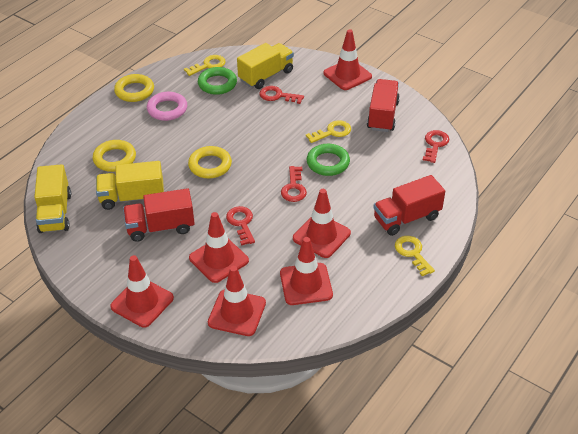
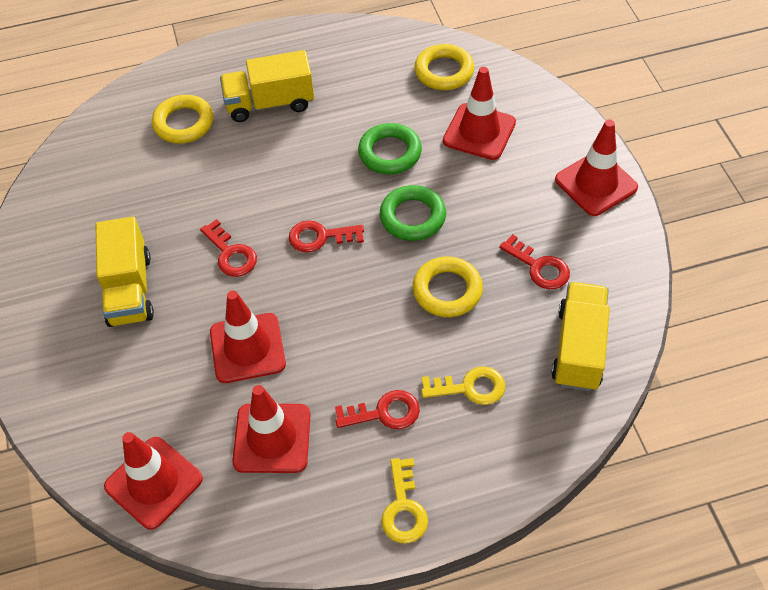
pink ring: [147,92,187,121] = 1 -> none = 0
red traffic cone: [110,255,174,328] [189,212,249,283] [208,266,266,336] [280,237,333,305] [293,189,351,258] [323,29,372,90] = 6 -> [104,432,203,530] [210,291,286,383] [232,385,310,473] [443,67,516,160] [555,119,638,216] = 5
red truck: [123,188,195,242] [367,79,400,132] [373,175,445,236] = 3 -> none = 0
yellow key: [184,55,226,76] [306,120,351,143] [395,236,435,276] = 3 -> [381,458,428,543] [421,366,505,405] = 2

